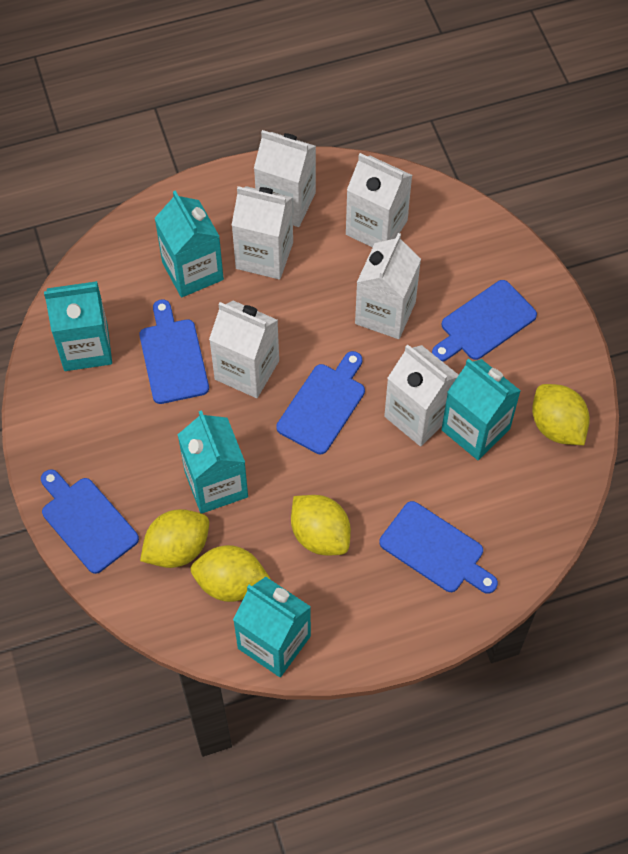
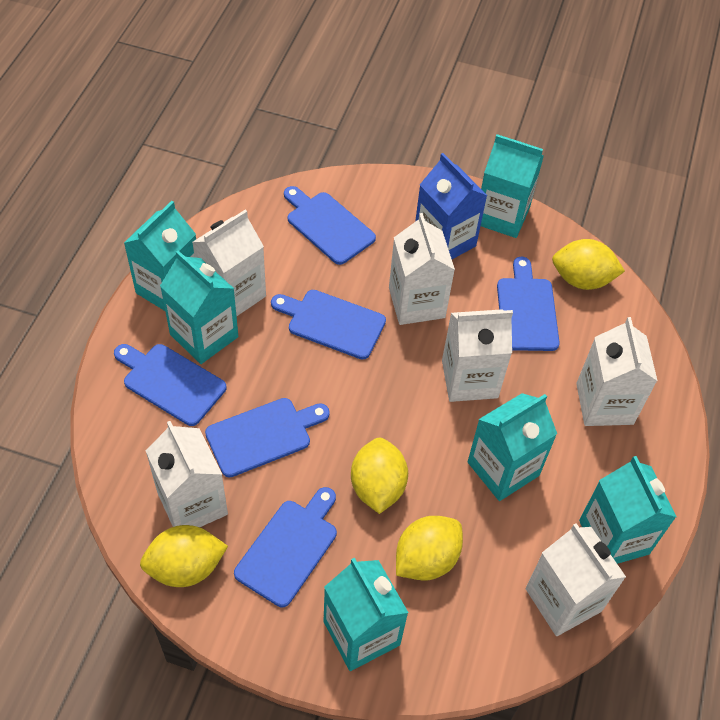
blue carton: none = 0 -> [415,153,487,259] = 1
blue cutting board: [41,469,139,574] [139,299,209,404] [276,351,365,454] [379,501,498,594] [432,280,537,362] = 5 -> [114,344,227,426] [205,398,330,477] [234,487,337,607] [271,290,386,360] [284,186,376,265] [497,257,560,351] = 6
turquoise carton: [44,281,112,371] [154,190,224,297] [178,410,248,514] [233,577,311,677] [441,359,521,460] = 5 -> [124,201,196,311] [160,250,238,364] [324,558,409,671] [468,393,557,501] [481,134,544,238] [579,456,677,564] = 6

